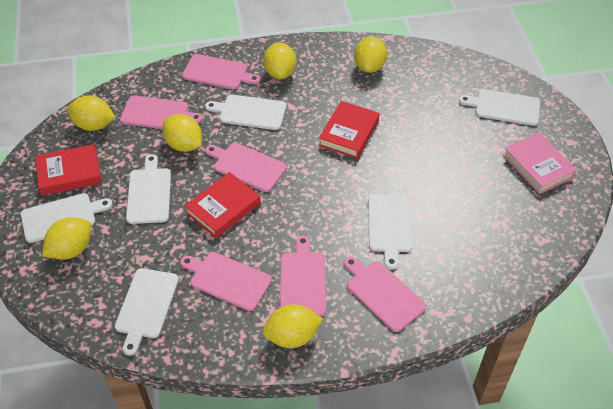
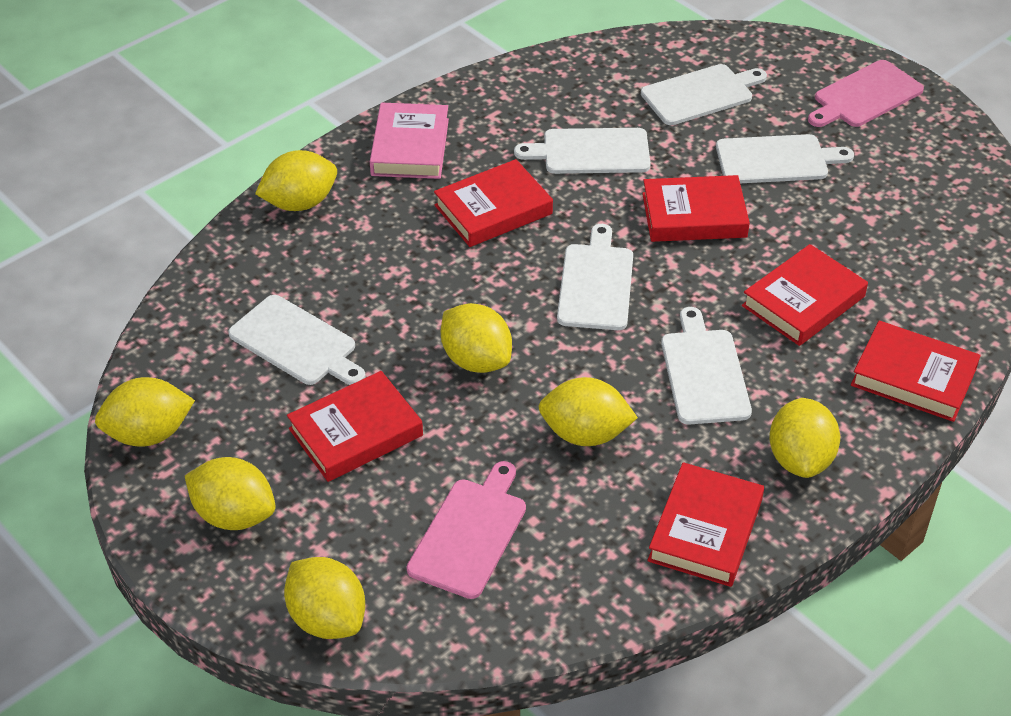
pink cutting board: [120,96,203,129] [180,252,272,311] [182,54,260,90] [205,143,287,192] [280,235,326,316] [344,256,426,332] = 6 -> [407,461,526,599] [808,60,924,127] = 2
red book: [35,144,102,196] [185,172,261,238] [319,101,380,159] = 3 -> [287,371,423,482] [434,159,553,247] [642,175,750,242] [648,462,764,587] [742,244,868,346] [851,321,981,422] = 6
yellow lemon: [42,217,91,260] [67,95,115,131] [162,114,202,152] [263,43,297,79] [263,304,323,348] [354,36,387,73] = 6 -> [95,377,195,447] [185,457,276,530] [255,150,337,211] [284,557,365,639] [441,303,512,373] [539,377,638,446] [769,398,840,478] = 7

